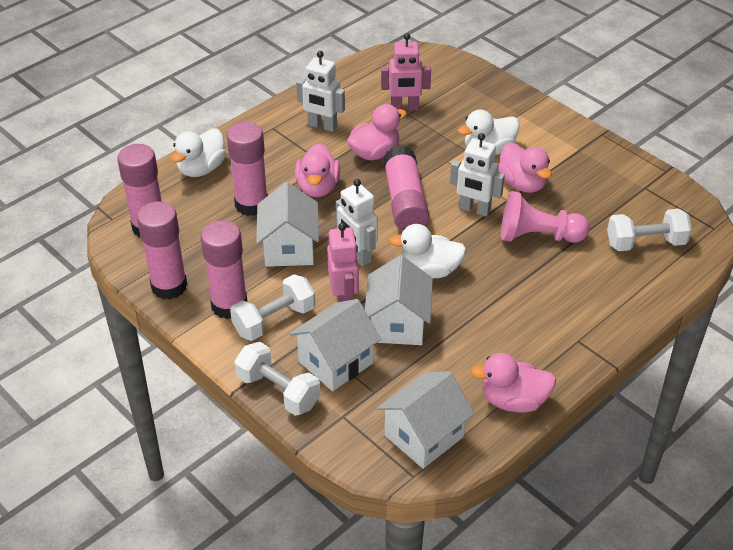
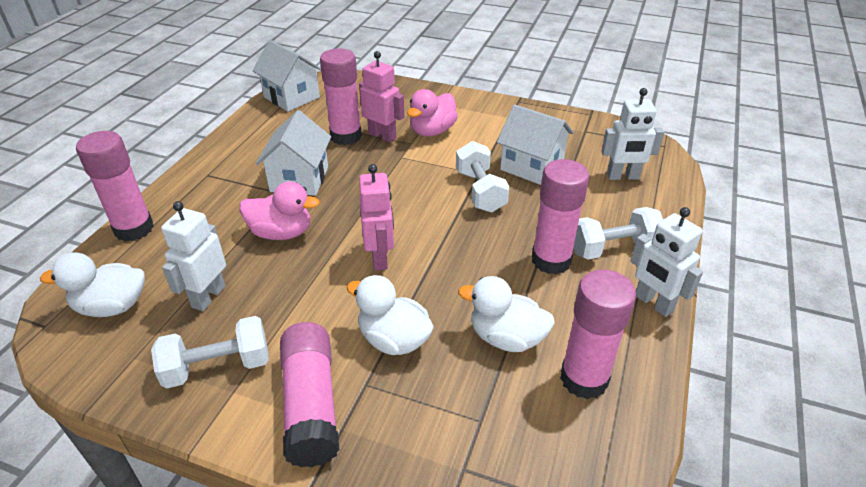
pink duck: [295,144,340,197] [347,104,407,160] [471,353,556,413] [498,142,552,193] = 4 -> [240,181,320,240] [407,89,458,136] = 2
pink pawn: [501,191,590,243] = 1 -> none = 0
white house: [256,182,319,267] [289,299,381,391] [365,255,433,345] [377,371,475,469] = 4 -> [252,40,321,112] [256,110,331,196] [497,104,574,185] = 3

